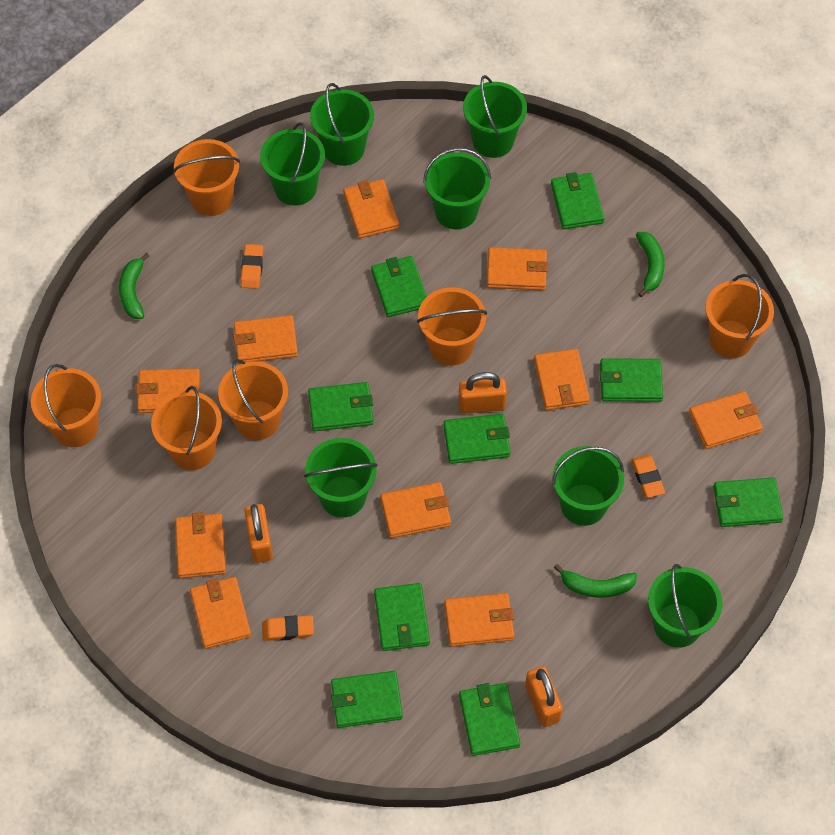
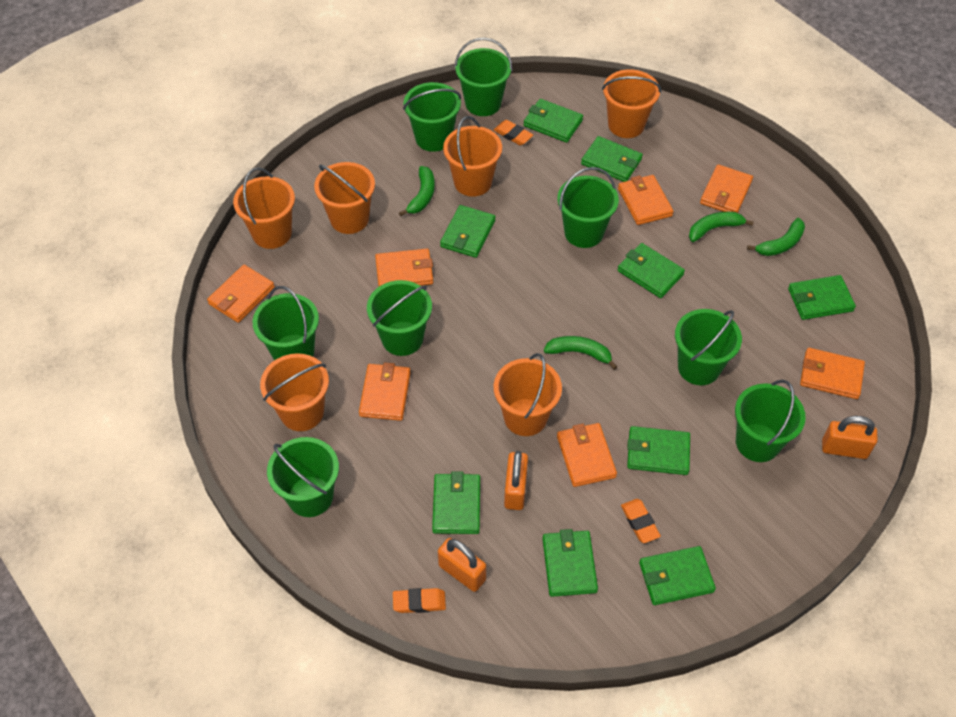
green banana: [119,253,150,319] [554,564,638,598] [636,232,665,297] = 3 -> [399,166,435,216] [544,336,617,370] [689,212,754,242] [747,218,805,256] = 4
green bucket: [260,122,325,206] [304,438,378,518] [310,83,374,166] [423,148,491,229] [463,75,527,158] [552,446,624,526] [648,564,722,648] = 7 -> [252,286,319,361] [267,437,339,517] [367,280,432,356] [403,82,461,152] [455,37,512,116] [558,167,619,248] [675,309,742,385] [735,380,806,462] = 8
orange wallet: [136,369,200,413] [175,512,226,578] [190,577,251,649] [233,315,298,364] [343,179,399,238] [380,482,451,538] [444,593,514,647] [487,247,548,290] [534,349,590,410] [689,391,763,449] = 10 -> [207,265,275,323] [359,362,411,421] [375,249,433,286] [557,423,617,487] [618,175,674,225] [700,164,753,213] [800,348,865,399] = 7

